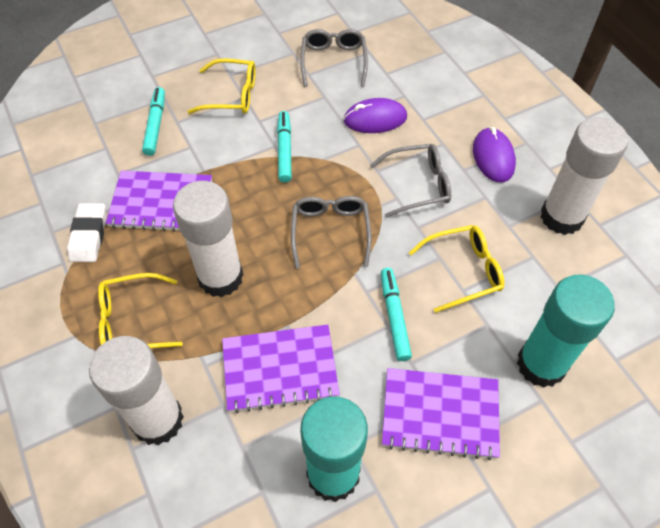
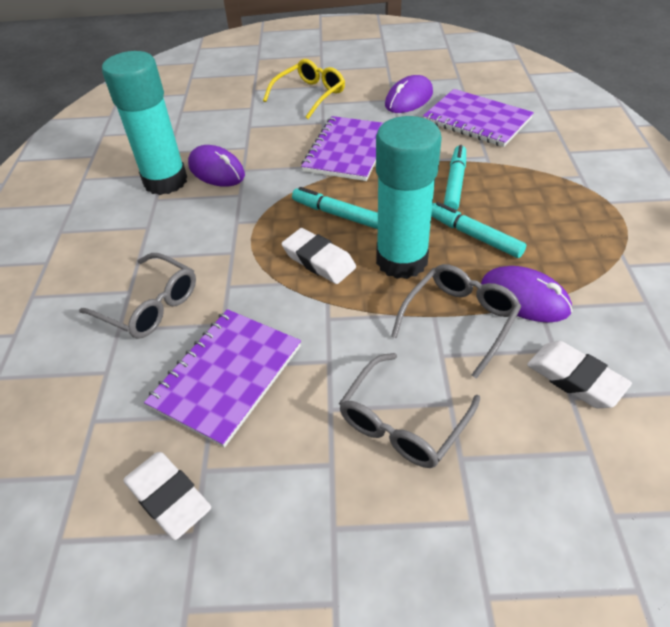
purple mouse: [343,98,407,133] [473,127,516,183] = 2 -> [188,145,245,187] [385,75,433,113] [481,266,572,322] = 3
white eraser: [67,203,107,262] = 1 -> [123,452,211,540] [282,228,356,284] [527,341,632,408] = 3
white glue stick: [89,336,184,445] [173,181,243,297] [540,117,628,235] = 3 -> none = 0
yellow glasses: [98,273,183,348] [187,59,256,114] [409,225,504,313] = 3 -> [263,59,345,119] = 1

